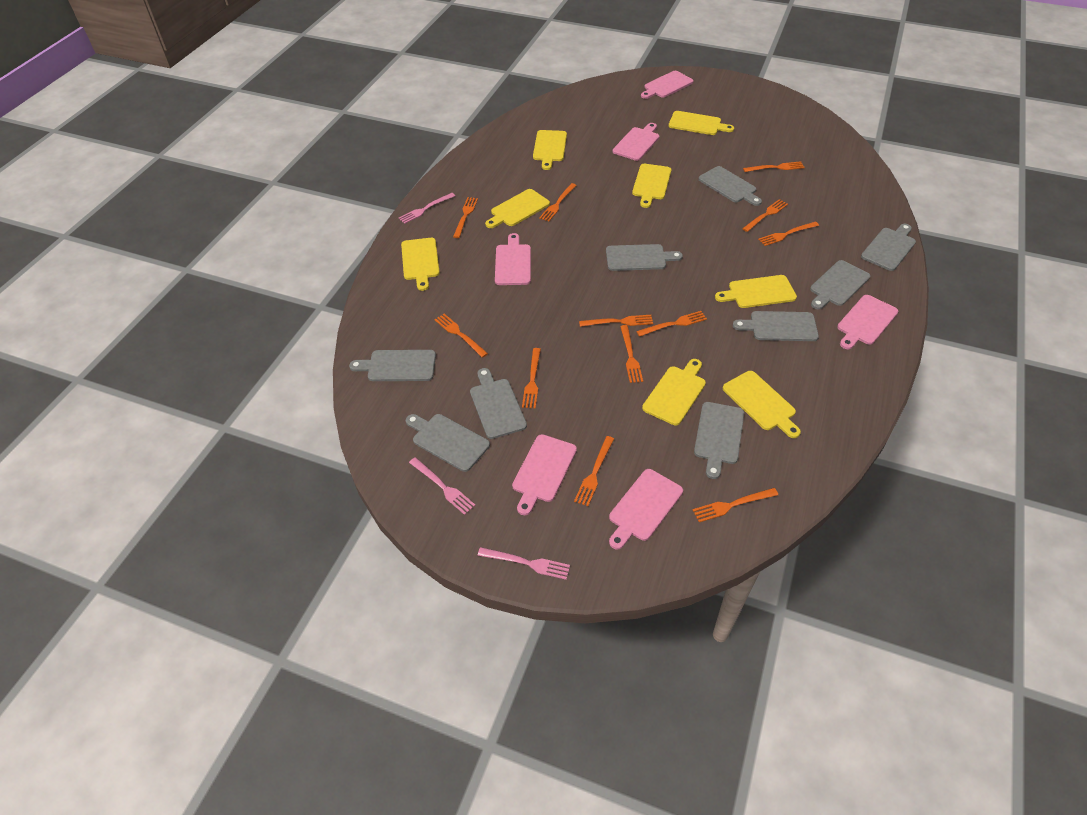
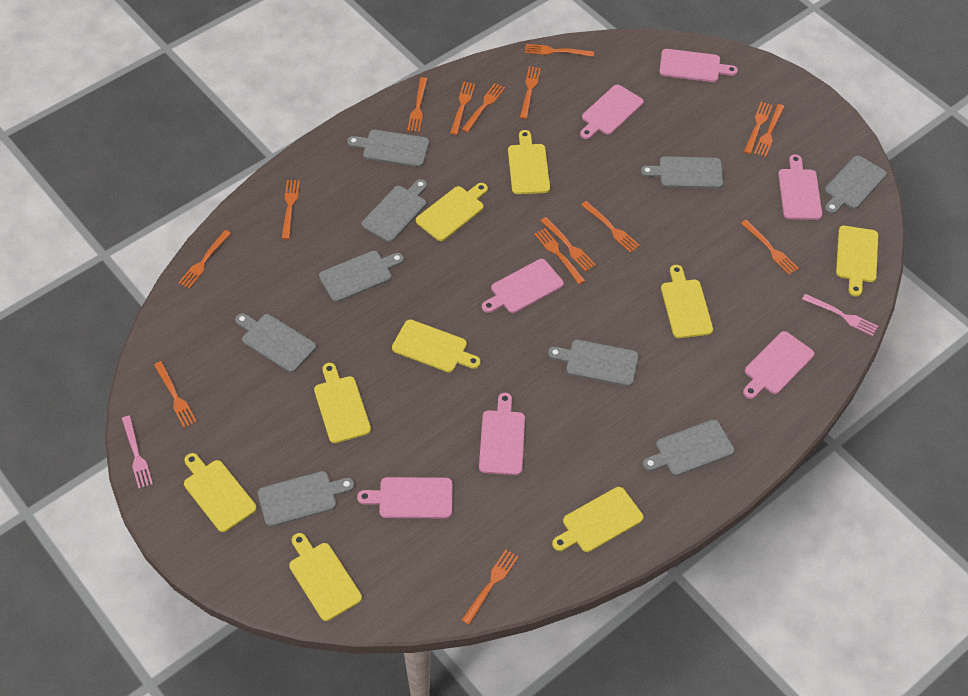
orange fork: [434,314,488,358] [453,197,478,238] [522,348,541,409] [539,183,577,222] [574,436,614,506] [579,315,653,327] [620,325,643,383] [636,311,707,337] [693,488,778,522] [742,199,788,232] [743,161,805,172] [758,222,819,246] = 12 -> [154,361,197,428] [178,230,231,289] [282,180,300,239] [407,77,427,132] [450,82,475,135] [462,83,505,132] [462,550,518,625] [520,66,541,119] [525,44,594,57] [534,228,585,284] [540,217,596,271] [581,201,640,253] [741,220,799,275] [744,102,773,154] [754,104,785,157] = 15
pink cutting board: [495,233,531,285] [512,434,577,515] [609,469,683,549] [613,123,659,161] [641,71,694,99] [837,295,899,349] = 6 -> [357,477,453,519] [479,393,525,475] [482,259,564,313] [580,85,644,139] [659,49,738,82] [743,331,814,399] [778,154,822,220] = 7
pink fork: [398,193,455,224] [409,457,476,515] [478,547,570,580] = 3 -> [122,416,153,489] [802,294,878,336] = 2
yellow cutting board: [401,238,440,291] [485,189,550,228] [533,130,567,170] [632,164,671,208] [642,359,706,425] [669,111,734,135] [715,275,797,308] [723,371,801,438] = 8 -> [184,453,257,532] [289,533,362,621] [314,363,371,443] [392,319,481,372] [416,183,488,241] [508,130,550,194] [552,487,643,552] [661,265,713,338] [836,226,878,296] = 9

